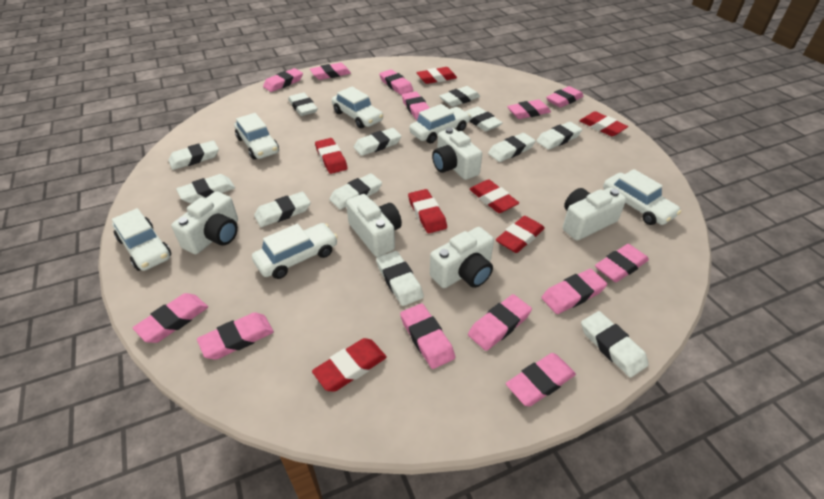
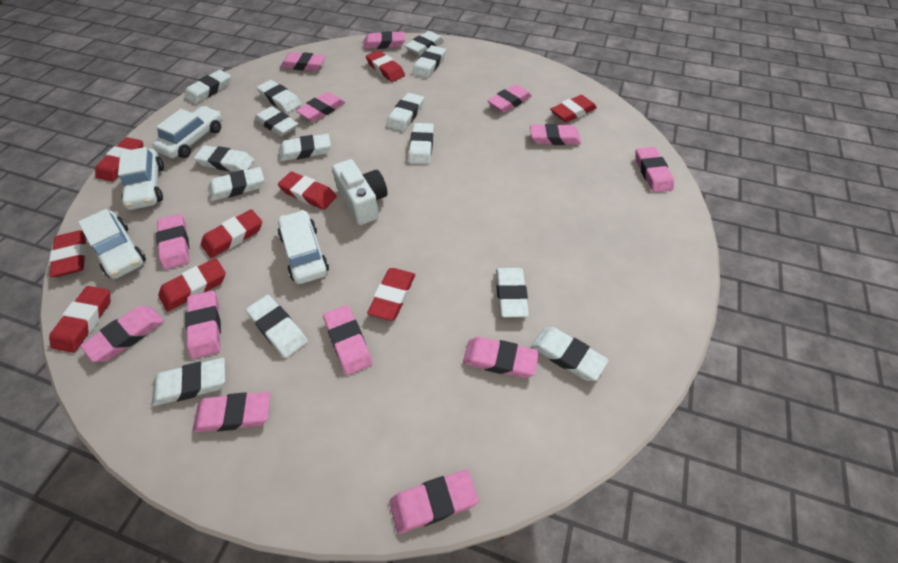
red eraser: [312,338,387,392] [315,138,348,174] [408,189,447,233] [416,67,457,84] [469,179,519,213] [496,216,545,253] [580,111,628,136] = 7 -> [49,230,87,277] [49,286,111,353] [95,137,143,182] [158,258,226,312] [201,209,262,258] [278,172,337,210] [366,50,405,82] [367,268,415,321] [550,95,597,123] = 9
white camera: [171,191,238,254] [346,194,402,257] [430,227,494,288] [432,128,482,180] [563,187,626,240] = 5 -> [332,159,388,225] = 1
white car: [112,208,171,271] [234,113,279,160] [252,223,338,279] [332,87,383,128] [409,104,470,143] [603,169,681,225] = 6 -> [78,209,146,279] [118,147,164,210] [152,106,223,158] [278,210,329,284] = 4
white eraser: [168,140,219,170] [176,174,235,203] [254,192,311,227] [288,92,318,116] [329,173,382,210] [354,128,402,156] [376,251,424,306] [439,86,480,107] [465,107,503,131] [488,133,536,162] [536,122,582,150] [581,311,649,378] = 12 -> [152,358,225,406] [184,70,231,104] [194,145,254,172] [208,167,264,201] [246,295,308,358] [255,106,298,137] [257,80,302,113] [279,134,331,161] [387,93,424,131] [405,31,444,56] [408,123,434,164] [412,45,446,78] [496,268,529,317] [531,327,609,381] = 14

